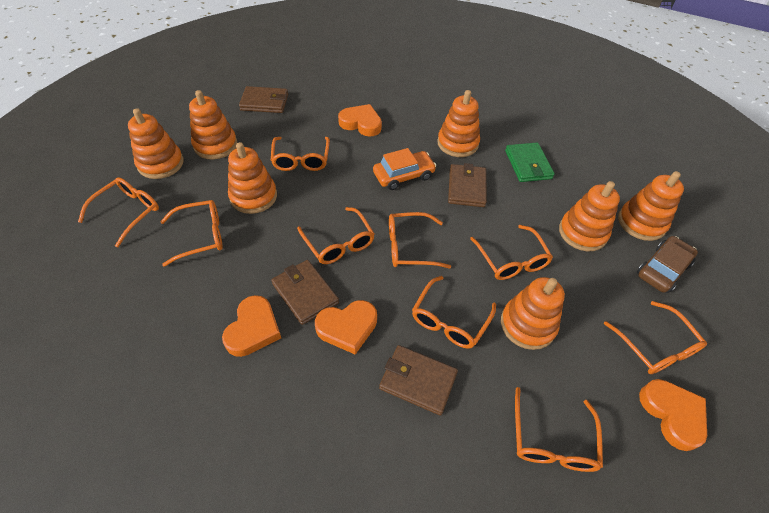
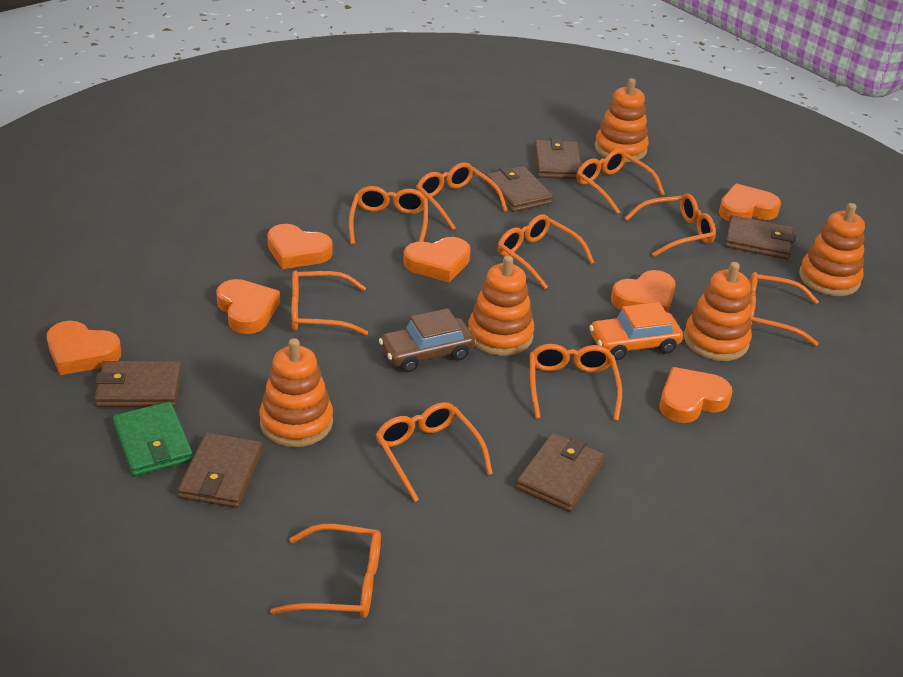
brown wallet: [239,86,288,113] [271,260,339,325] [379,345,458,415] [448,163,487,207] = 4 -> [94,361,182,407] [178,433,263,508] [485,166,553,212] [516,433,605,512] [534,138,581,179] [725,215,795,260] = 6
orange glasses: [78,177,159,247] [160,200,222,266] [271,137,330,171] [297,207,375,264] [389,212,451,268] [412,276,496,349] [470,225,553,280] [515,387,603,472] [604,301,707,374] = 9 -> [270,524,381,618] [292,270,368,335] [349,186,428,245] [376,402,493,502] [416,162,508,230] [498,214,594,289] [530,344,622,421] [576,149,665,214] [624,193,716,257] [749,272,819,346] = 10
orange heart: [222,295,281,357] [315,300,377,355] [338,104,382,137] [639,379,707,451] = 4 -> [47,321,121,375] [216,279,280,334] [267,224,333,269] [403,237,470,282] [611,270,676,312] [660,367,733,423] [719,183,781,221] = 7
orange stacking toy: [128,108,184,179] [189,90,237,159] [228,142,277,214] [437,90,480,157] [501,277,565,350] [559,181,620,252] [618,171,684,241] = 7 -> [259,338,333,447] [468,255,534,356] [595,78,649,162] [684,262,752,361] [799,203,865,296] = 5

